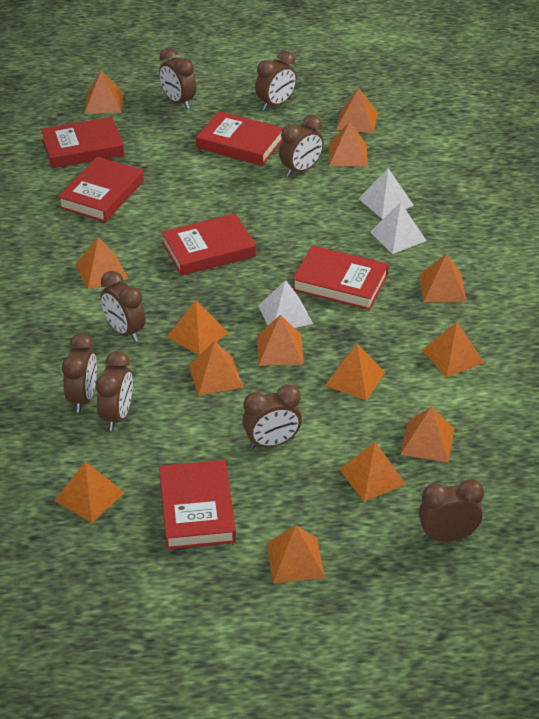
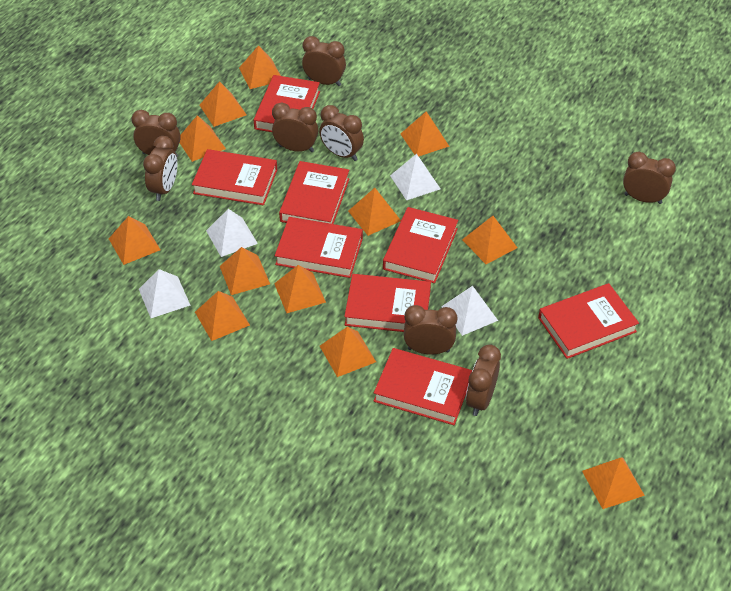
orange pyramid: [55,461,124,523] [75,237,128,289] [85,70,123,114] [167,300,229,355] [189,341,243,396] [257,315,304,366] [266,525,325,583] [325,344,385,401] [329,122,368,167] [336,88,378,133] [339,442,406,502] [400,406,454,462] [419,253,467,302] [422,322,484,378] = 14 -> [109,216,161,265] [180,115,226,162] [195,291,250,341] [199,81,247,127] [220,247,270,295] [239,45,281,89] [274,265,326,313] [320,327,376,377] [348,188,401,236] [401,112,450,156] [462,216,517,264] [582,457,645,509] = 12
red book: [41,117,124,168] [58,156,144,222] [159,460,236,549] [162,213,256,276] [196,111,283,166] [292,245,389,310] = 6 -> [192,149,277,205] [254,75,320,132] [275,217,363,278] [279,161,349,224] [344,274,431,332] [374,348,472,425] [383,207,458,283] [538,283,639,359] = 8
white pyramid: [258,280,313,328] [358,168,414,219] [370,202,426,254] = 3 -> [139,269,191,318] [206,209,258,257] [390,154,440,200] [441,286,498,336] = 4

